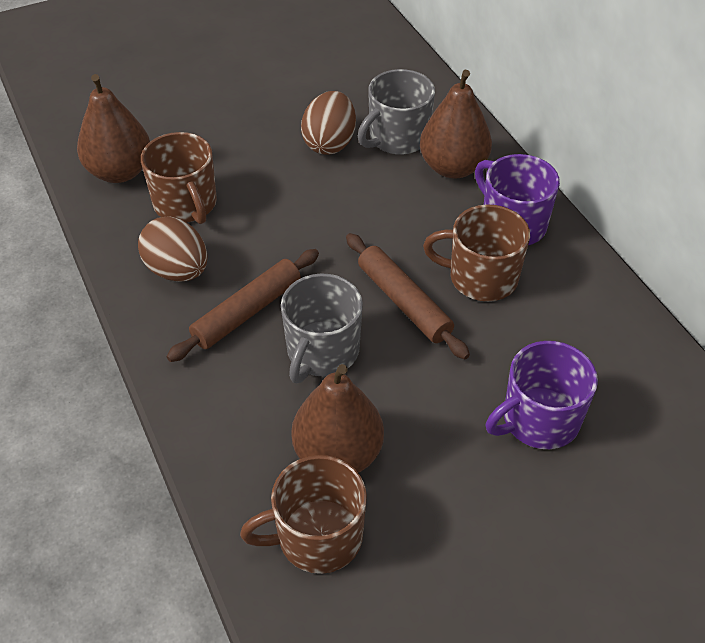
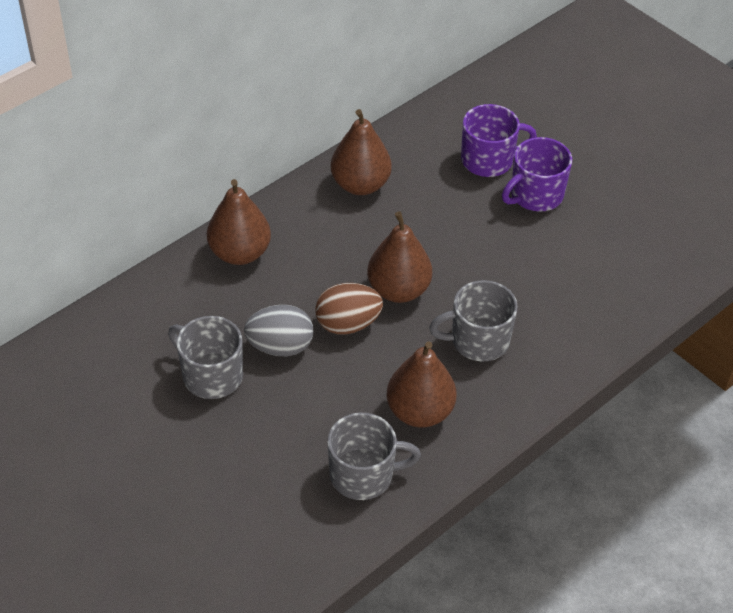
brown egg: [138,216,208,282] [301,91,356,155] = 2 -> [315,283,383,335] = 1
brown mug: [141,132,217,224] [240,455,367,574] [423,204,530,301] = 3 -> none = 0
brown pear: [77,74,150,183] [291,364,384,473] [420,70,492,178] = 3 -> [207,179,271,265] [331,109,392,195] [367,211,432,303] [386,342,456,428] = 4
brown rolling pin: [166,249,319,362] [346,233,470,359] = 2 -> none = 0
grey egg: none = 0 -> [244,305,313,356] = 1
grey mug: [281,274,363,383] [358,69,435,155] = 2 -> [168,316,243,399] [328,413,421,500] [429,280,518,361] = 3

